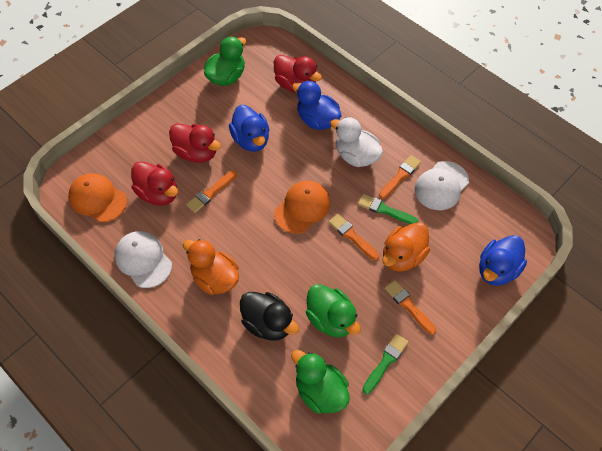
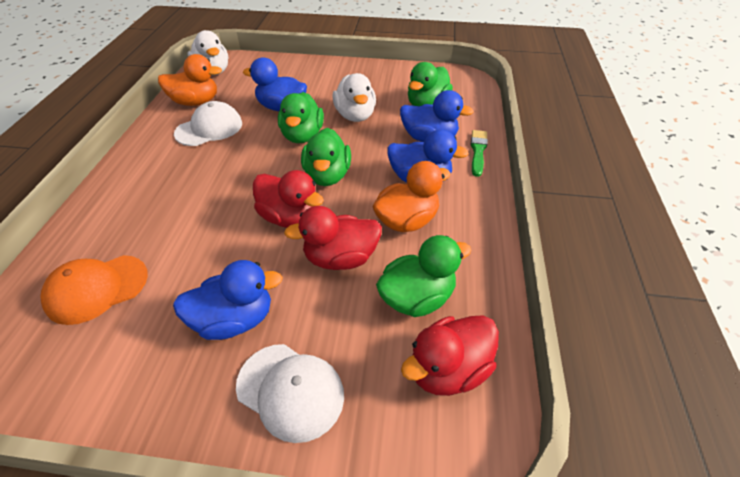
black duck: [240,292,299,341] = 1 -> none = 0
blue duck: [229,105,269,152] [292,81,342,130] [479,235,527,286] = 3 -> [173,260,283,340] [243,57,307,111] [387,129,469,182] [400,90,474,142] = 4
green brush: [358,194,418,224] [362,334,408,394] = 2 -> [471,130,488,177] = 1
green duck: [204,36,246,86] [291,350,349,414] [306,284,361,337] = 3 -> [278,92,324,143] [301,128,351,186] [376,235,472,317] [408,62,453,106] = 4
orange brush: [186,171,237,213] [329,214,380,261] [379,155,421,199] [385,280,436,335] = 4 -> none = 0
orange cap: [68,173,127,222] [274,181,330,234] = 2 -> [40,255,148,325] = 1
white duck: [330,117,383,167] = 1 -> [188,30,228,75] [332,73,376,122] = 2

